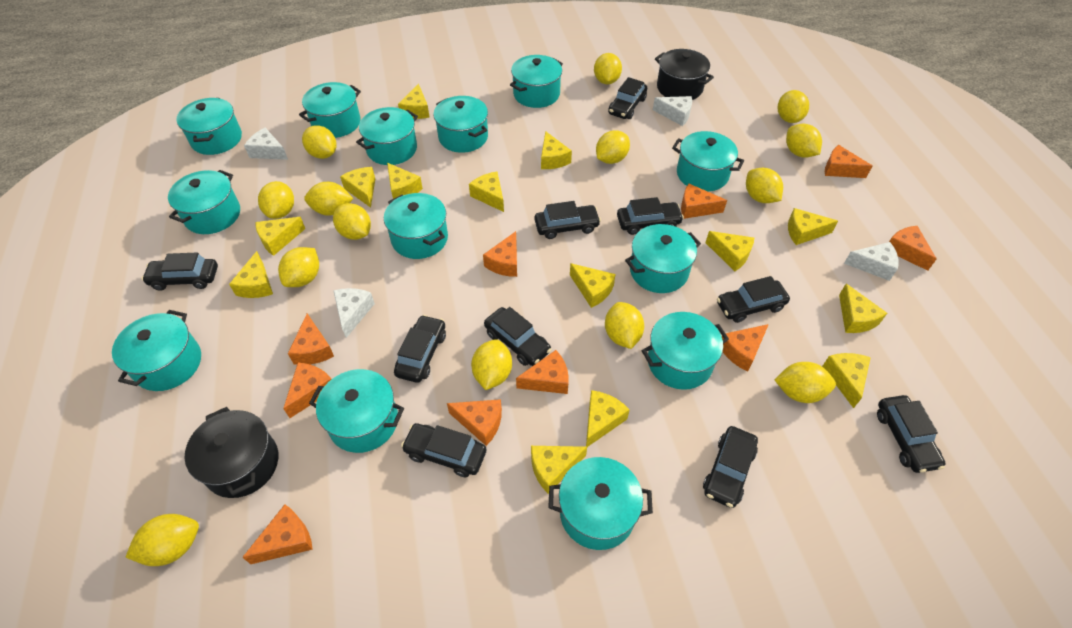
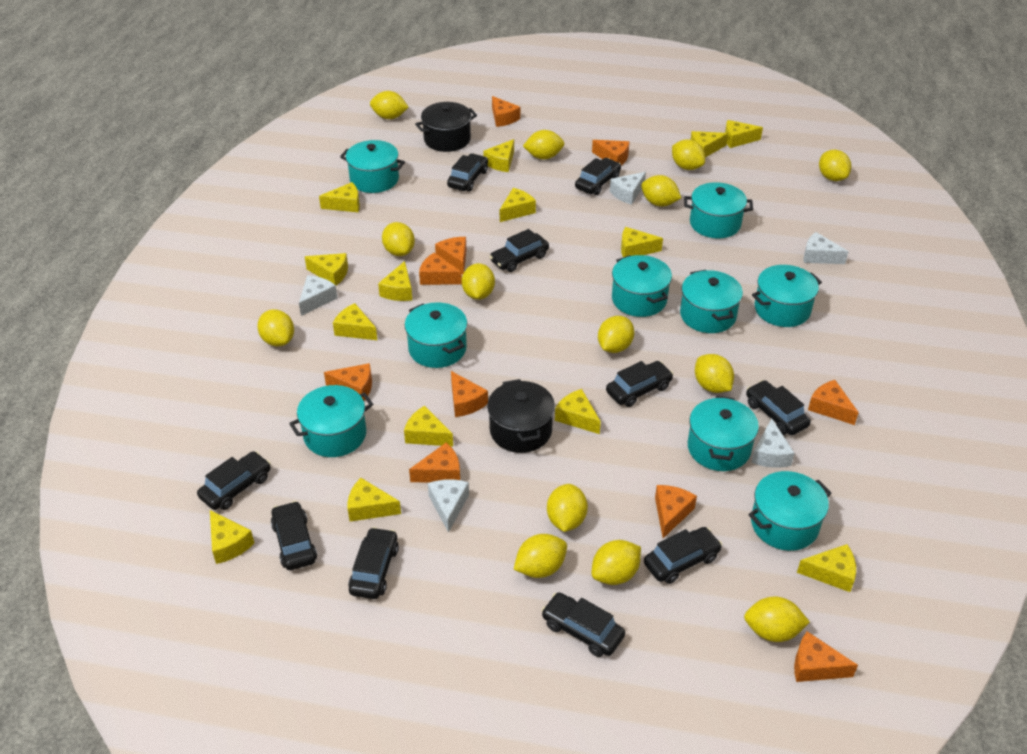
turquoise pot: [112,310,201,391] [168,170,240,234] [176,98,242,155] [299,82,361,138] [309,369,404,453] [356,107,418,165] [384,193,448,259] [433,96,488,153] [510,55,563,108] [548,457,653,550] [625,224,701,293] [642,312,729,390] [672,131,744,191] = 13 -> [289,385,373,457] [340,140,405,193] [405,302,467,368] [612,255,672,317] [680,270,743,333] [684,182,753,238] [688,396,759,471] [748,471,832,551] [752,265,822,327] = 9
white cheese: [244,128,288,160] [333,288,375,338] [653,96,692,126] [844,242,899,281] = 4 -> [299,275,337,316] [428,479,469,533] [610,172,646,205] [751,419,794,468] [803,232,849,264] = 5

